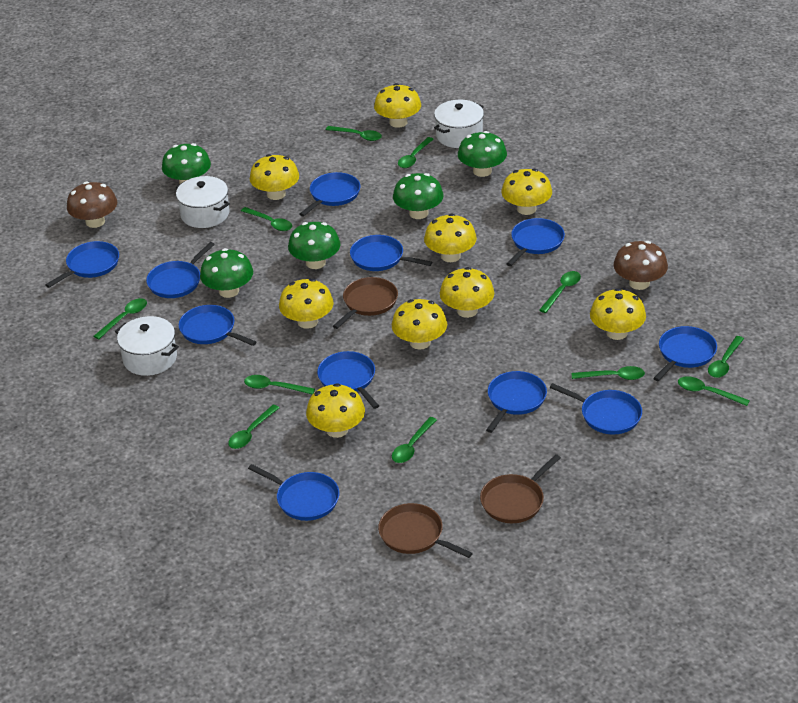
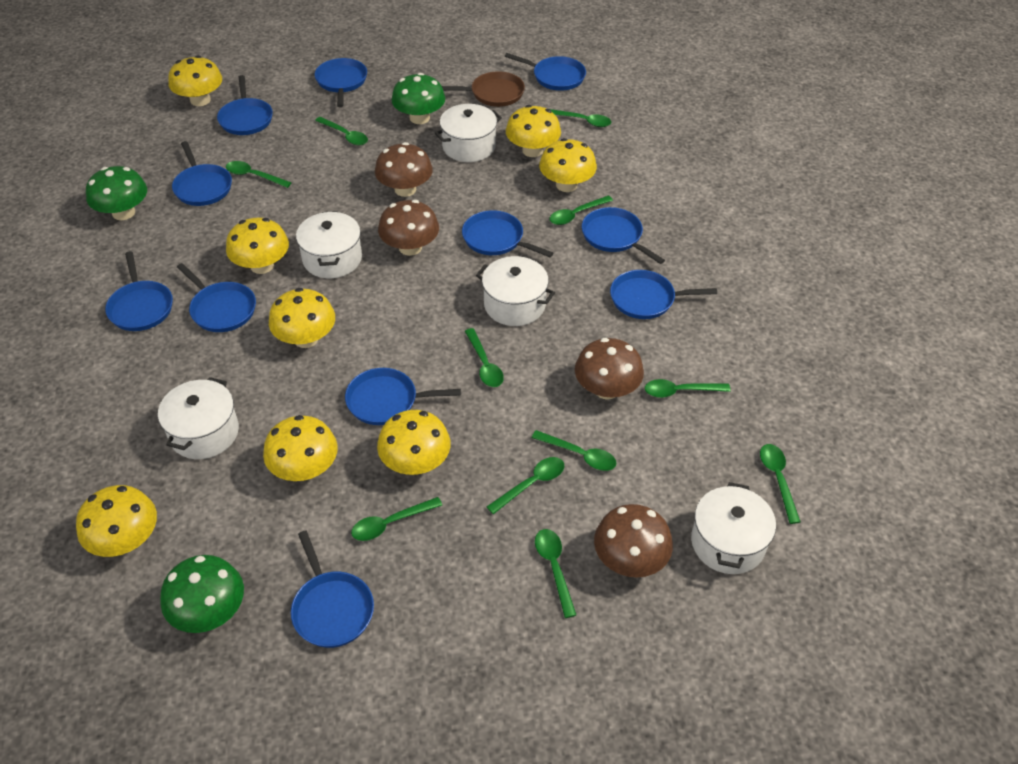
brown mushroom: [67,182,117,228] [614,241,668,290] = 2 -> [375,142,433,197] [378,200,439,256] [575,338,644,399] [594,504,673,578] = 4
brown pan: [333,277,398,329] [378,503,473,558] [480,454,561,523] = 3 -> [442,71,525,107] = 1
green mushroom: [162,143,211,184] [200,248,253,298] [288,222,340,269] [393,173,444,219] [458,131,507,177] = 5 -> [86,166,147,220] [160,555,244,633] [391,73,445,124] = 3
white pot: [115,316,179,376] [176,176,230,228] [434,100,484,148] = 3 -> [158,377,239,459] [296,211,362,278] [435,104,502,162] [476,256,555,326] [691,482,776,574] = 5
yellow mushroom: [250,154,299,200] [279,279,333,329] [306,383,365,438] [374,83,421,128] [392,299,447,350] [424,214,477,262] [440,267,494,318] [501,169,552,215] [590,288,646,340] = 9 -> [76,485,157,557] [168,55,222,106] [226,218,289,274] [263,415,338,481] [269,288,335,348] [377,410,451,475] [506,105,561,157] [539,138,597,192] = 8

